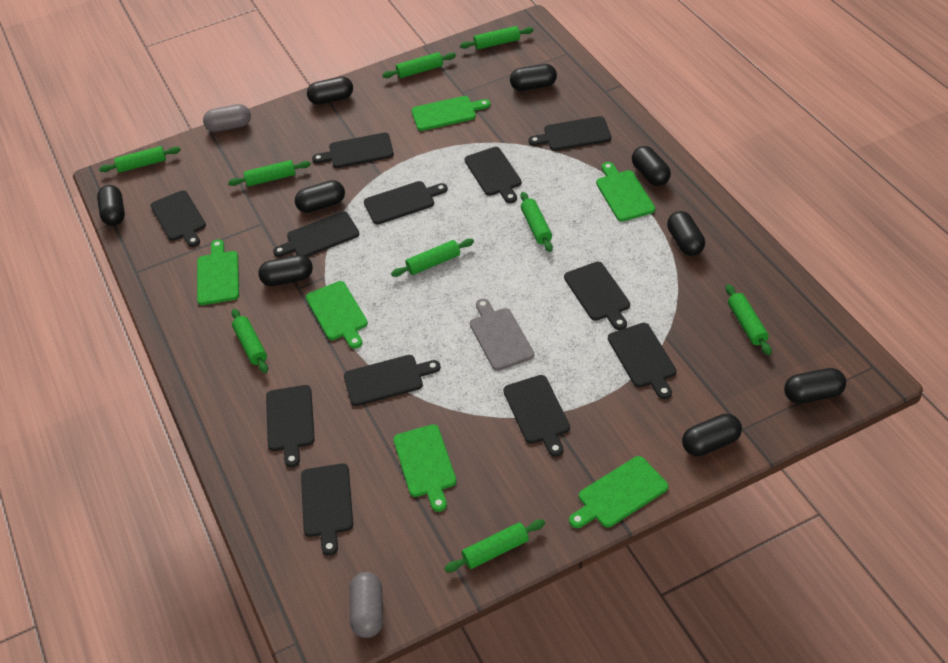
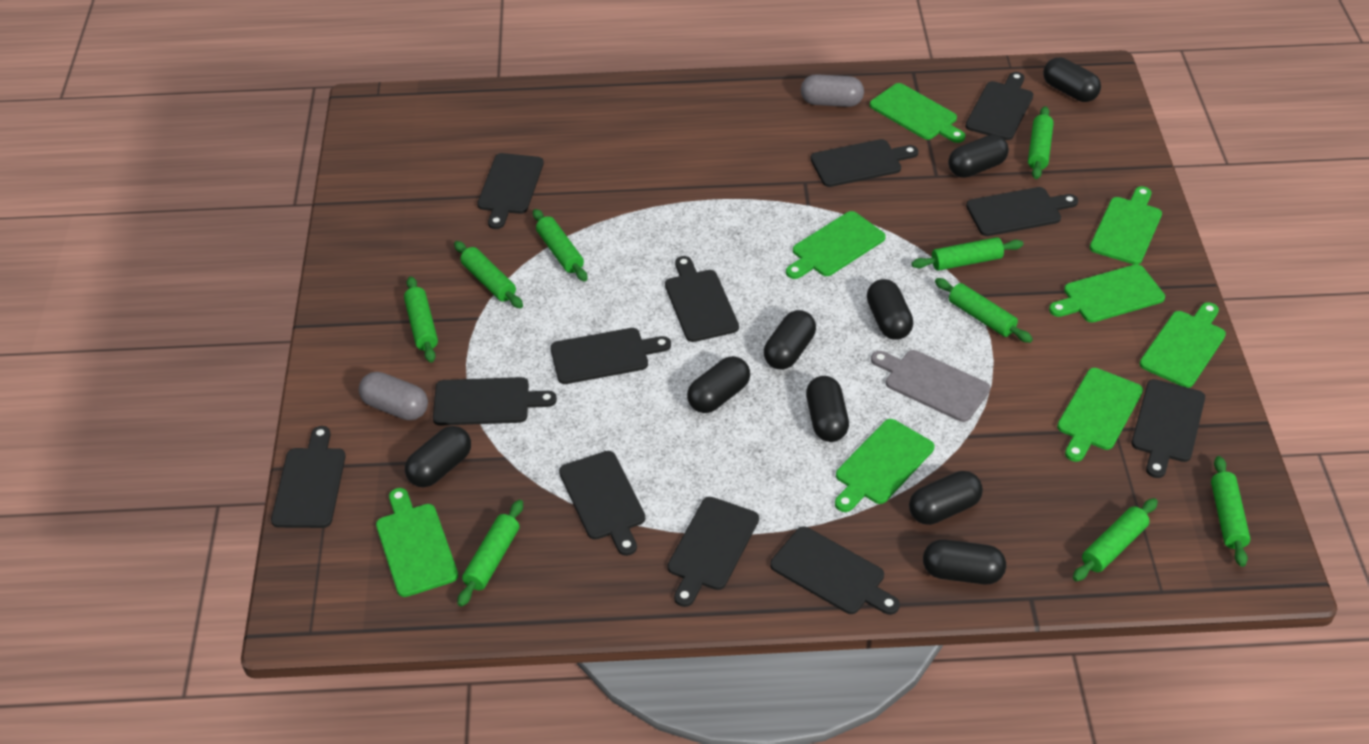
green cutting board: [197,239,239,305] [306,281,368,349] [393,424,457,512] [411,96,490,131] [569,456,668,528] [596,162,655,222] = 6 -> [376,488,458,597] [786,211,886,279] [835,419,934,512] [870,83,965,143] [1049,264,1165,323] [1057,368,1143,462] [1090,186,1162,265] [1139,302,1226,388] = 8

